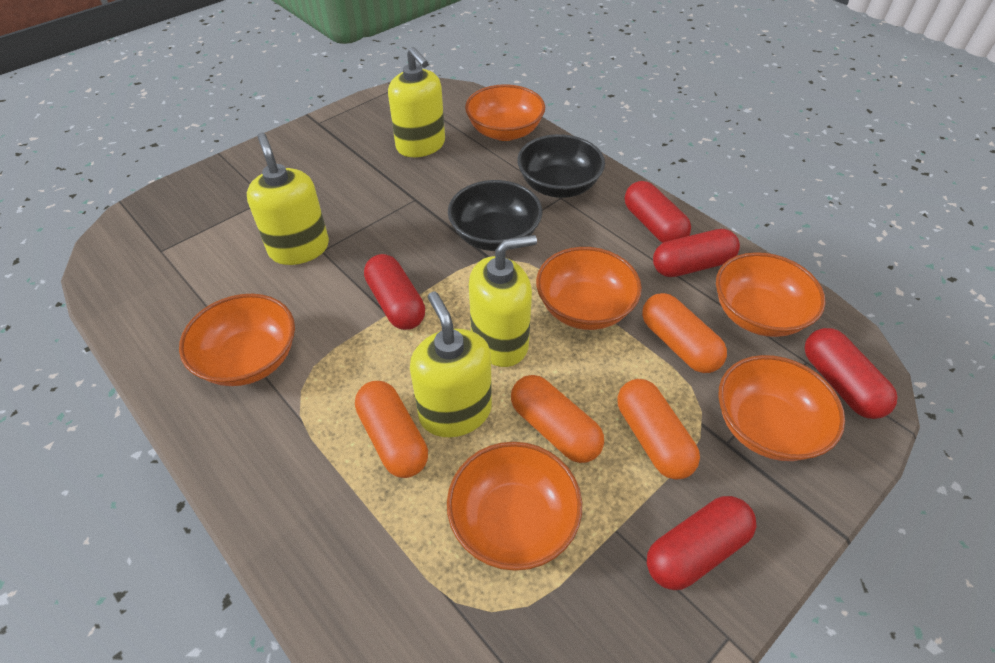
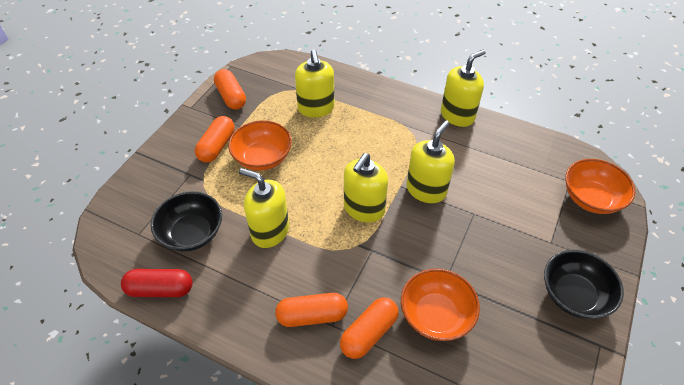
orange bowl: [179,294,295,386] [447,442,582,571] [465,84,545,141] [536,247,642,330] [716,252,826,337] [718,355,845,461] = 6 -> [229,120,292,171] [401,268,480,341] [565,159,635,214] = 3
red capsule: [364,254,425,330] [625,181,691,243] [647,496,757,590] [653,229,740,277] [805,328,898,419] = 5 -> [121,269,193,297] = 1
yellow soap dispenser: [247,133,329,265] [388,47,445,157] [410,292,492,437] [469,235,537,367] = 4 -> [239,168,289,248] [295,49,334,118] [344,153,388,223] [406,120,455,203] [441,50,486,127] = 5

